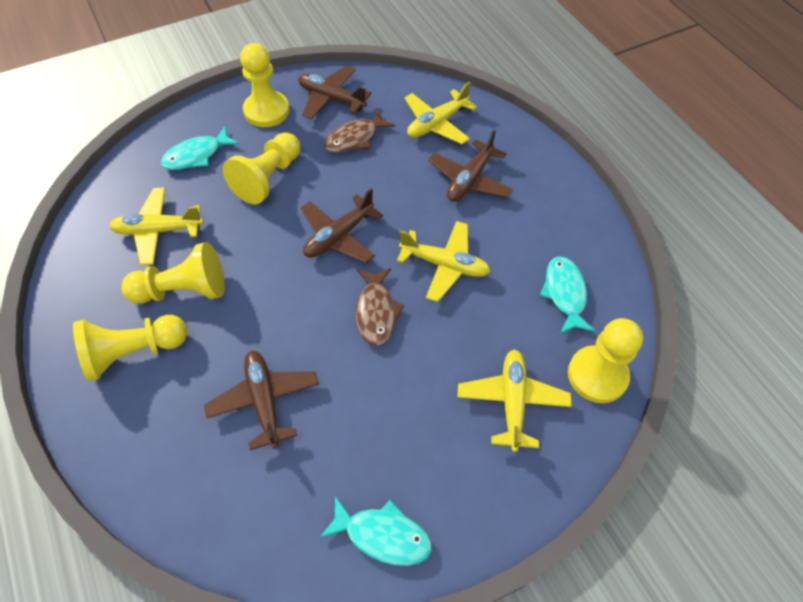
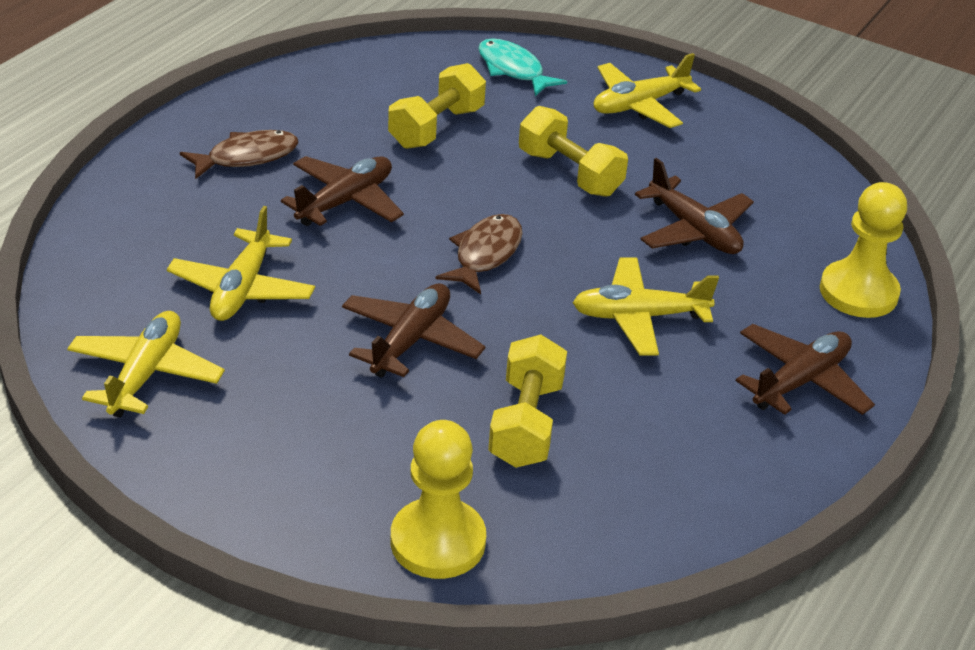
turquoise fish: [161,126,239,170] [320,496,432,566] [540,256,595,334] = 3 -> [478,38,567,96] = 1
yellow dumbbell: none = 0 -> [388,63,486,149] [488,335,567,468] [519,106,628,197] = 3
yellow pawn: [73,315,187,381] [121,242,225,304] [223,132,300,204] [240,43,290,127] [568,318,643,403] = 5 -> [391,420,486,579] [820,182,907,318] = 2

